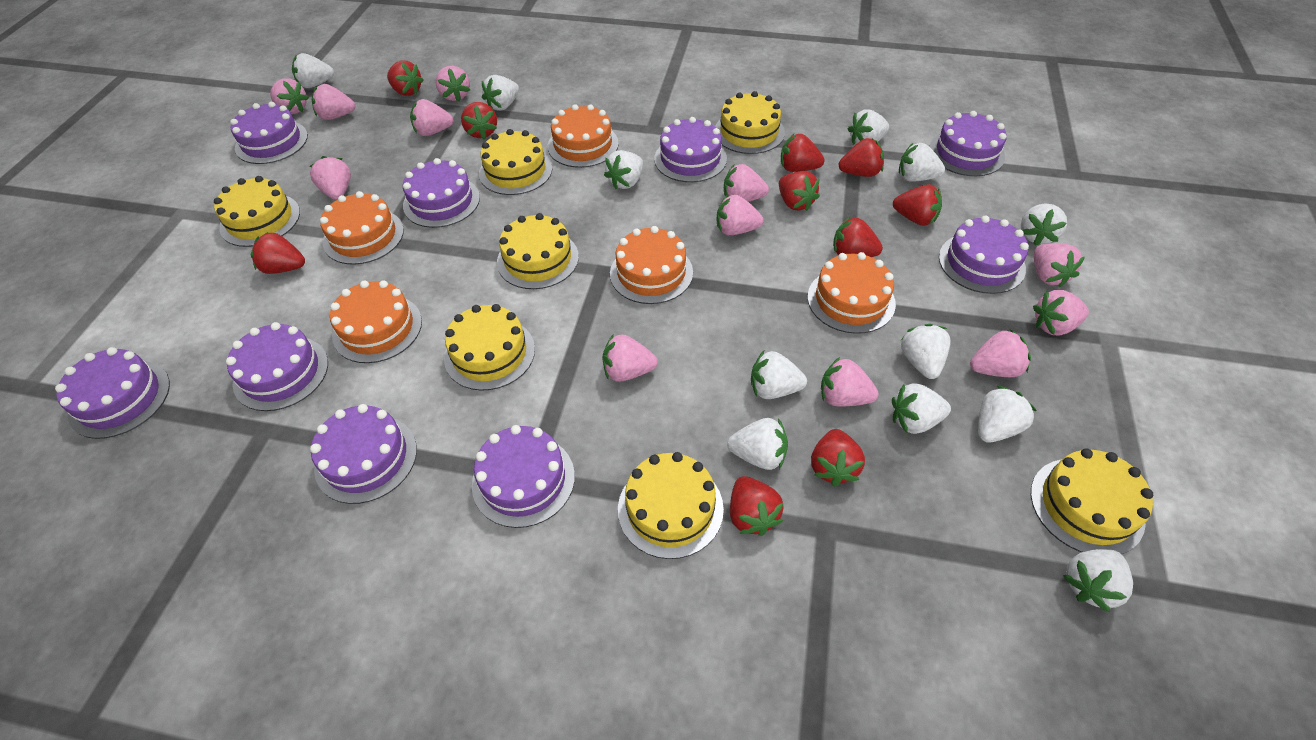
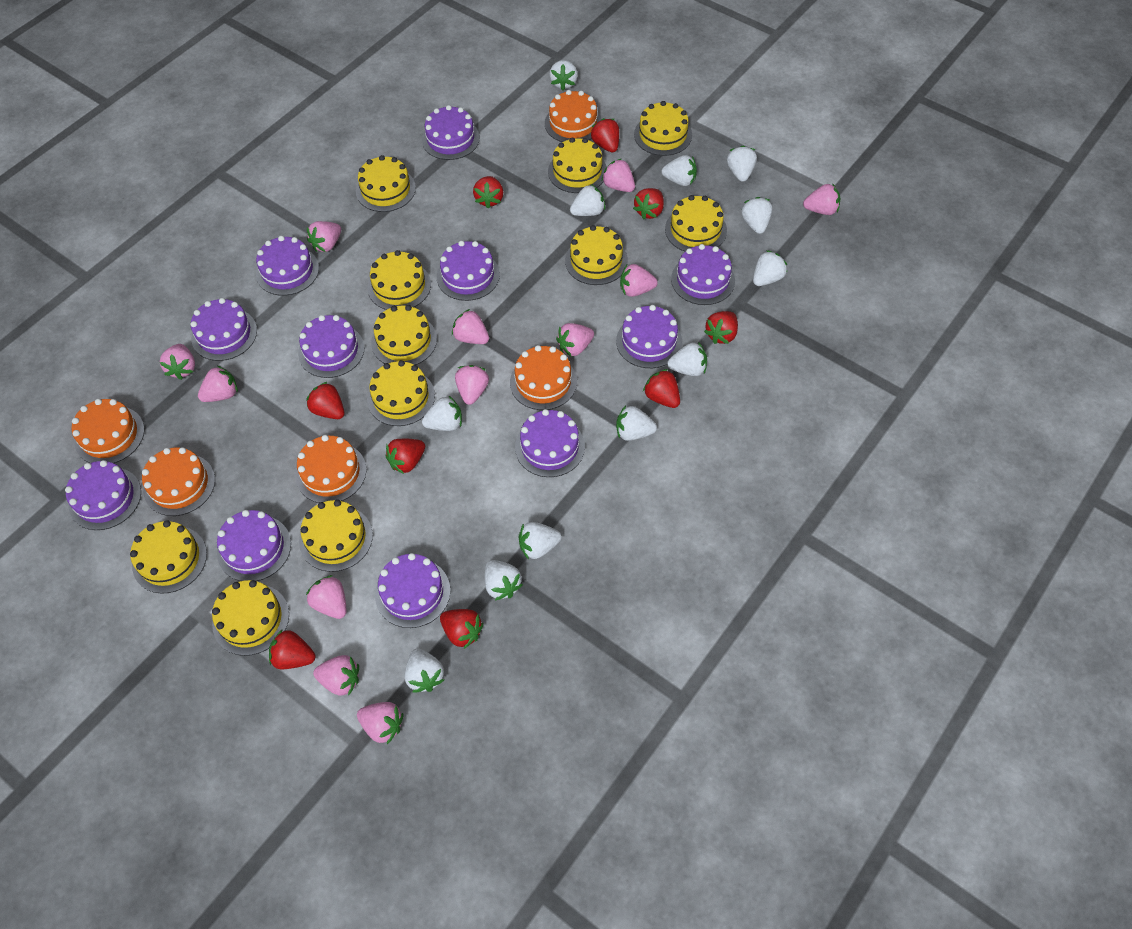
purple cake: [55,347,170,439] [226,322,328,411] [230,102,308,164] [310,404,417,504] [403,158,480,228] [472,425,575,528] [654,117,727,182] [929,111,1007,176] [939,216,1029,294] = 9 -> [65,460,141,530] [190,298,257,361] [217,510,291,581] [256,236,319,296] [298,315,364,378] [375,553,450,628] [422,105,480,160] [437,241,500,301] [515,409,585,477] [616,305,682,368] [671,244,735,305] = 11
red strawberry: [251,232,305,274] [387,60,424,96] [461,102,497,140] [730,476,784,536] [779,171,820,211] [781,134,825,172] [811,429,865,487] [833,217,883,257] [839,138,884,177] [893,184,942,226] = 10 -> [269,629,316,669] [306,382,344,419] [385,439,425,474] [440,609,484,649] [473,176,503,209] [590,118,619,153] [633,188,664,219] [643,369,680,408] [704,311,738,344] = 9
yellow cake: [214,176,300,247] [444,304,535,391] [479,129,552,195] [497,213,579,289] [618,452,724,559] [715,91,785,154] [1031,448,1153,554] = 7 -> [130,520,207,594] [212,580,289,656] [299,500,373,572] [356,155,416,212] [367,250,431,310] [367,360,435,426] [371,305,437,365] [548,137,607,193] [565,225,628,285] [634,101,692,156] [665,195,727,251] = 11

